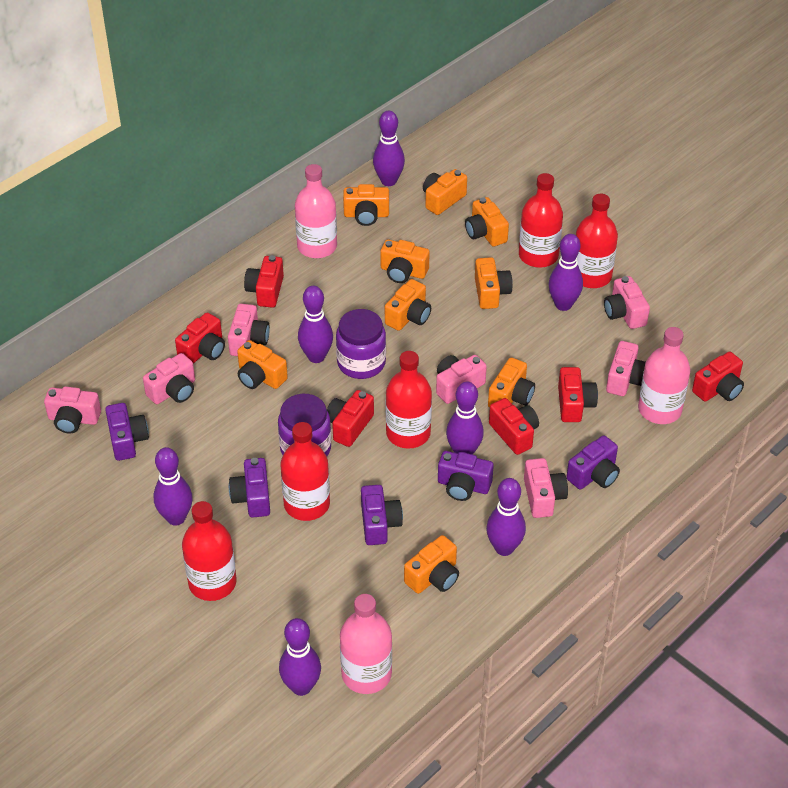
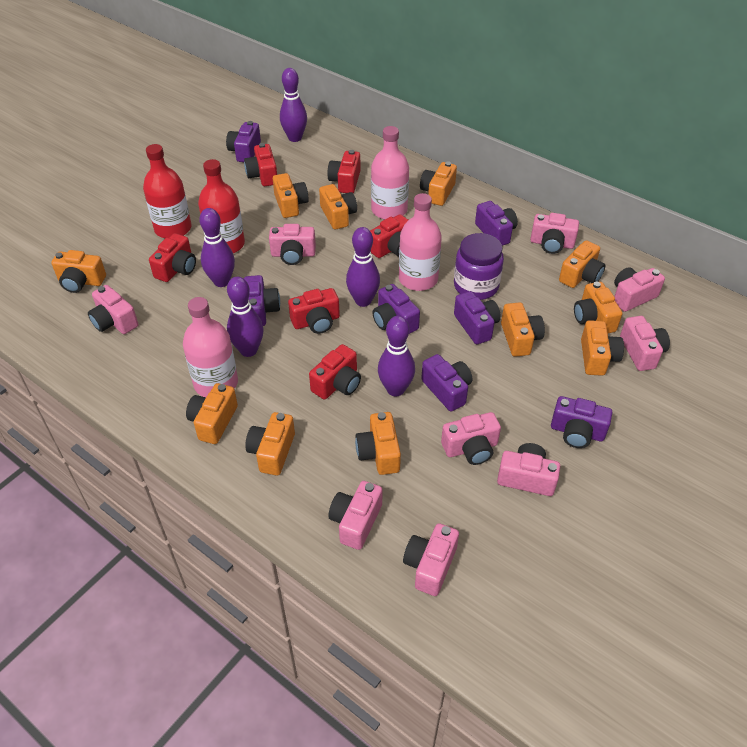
orange camera: [237,340,288,389] [343,184,389,226] [380,240,430,283] [385,279,431,331] [404,535,459,594] [423,169,467,215] [465,197,509,247] [475,257,513,309] [488,358,535,408] = 9 -> [51,250,106,293] [186,383,238,444] [245,412,295,476] [273,173,309,218] [319,184,357,230] [355,412,401,475] [420,162,457,206] [501,302,545,357] [559,240,605,288] [574,281,622,333] [581,320,624,376] = 11
pink camera: [44,387,101,434] [143,353,195,404] [228,304,270,356] [436,355,487,404] [524,458,568,518] [604,276,650,329] [606,341,646,396] = 7 -> [88,285,138,334] [269,224,316,265] [329,481,383,550] [403,523,459,596] [441,412,501,465] [497,443,560,496] [530,213,579,254] [614,267,665,312] [620,316,670,371] = 9
purple bowling pin: [153,447,193,526] [279,618,321,696] [298,286,333,363] [373,111,405,186] [446,382,484,455] [486,478,526,556] [548,234,583,311] = 7 -> [199,208,235,287] [227,277,263,357] [280,68,307,142] [346,227,380,307] [378,316,415,396] = 5
purple camera: [105,403,149,461] [229,458,270,518] [361,485,403,545] [438,451,494,501] [566,435,620,489] = 5 -> [226,121,261,162] [244,275,280,326] [372,284,420,334] [421,354,473,412] [454,291,501,344] [475,201,518,246] [551,396,612,448] = 7
purple jar: [278,394,331,456] [336,309,386,379] = 2 -> [454,233,504,300] = 1
red bottle: [182,501,236,601] [281,422,330,521] [386,351,432,449] [519,173,563,268] [576,194,618,288] = 5 -> [143,144,192,238] [198,159,245,253] = 2

